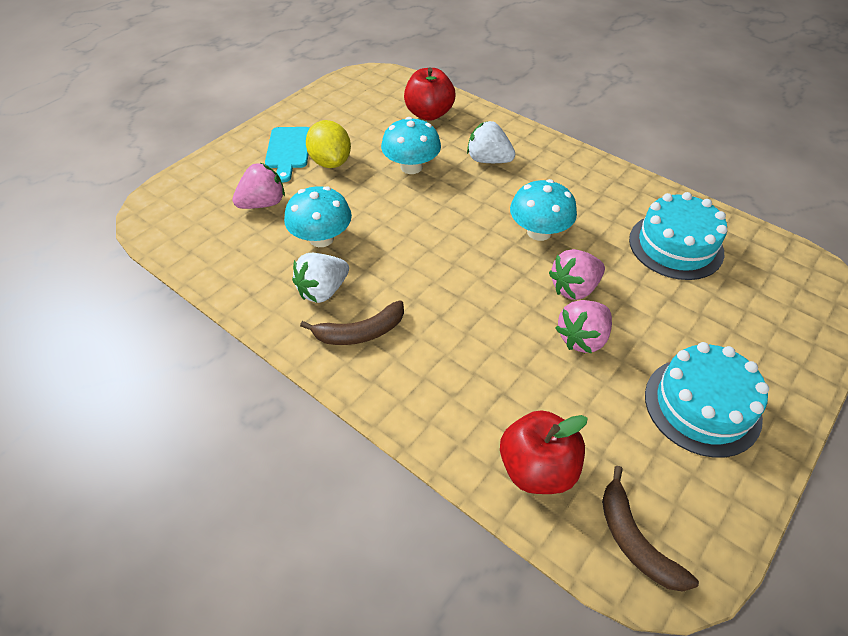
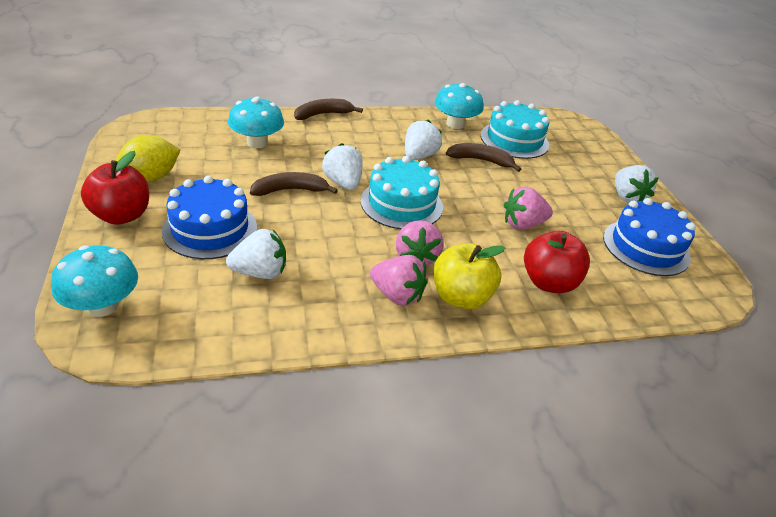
blue cake: none = 0 -> [162,176,257,259] [603,198,696,276] = 2
brown banana: [300,300,404,345] [602,466,699,591] = 2 -> [250,172,338,196] [294,99,363,120] [446,143,521,172] = 3
turquoise cutting board: [265,127,310,183] = 1 -> none = 0
white strawberry: [292,253,349,303] [467,121,515,163] = 2 -> [226,229,286,279] [322,143,362,190] [405,120,442,160] [615,165,658,203] = 4
yellow apple: none = 0 -> [434,243,505,309] = 1

